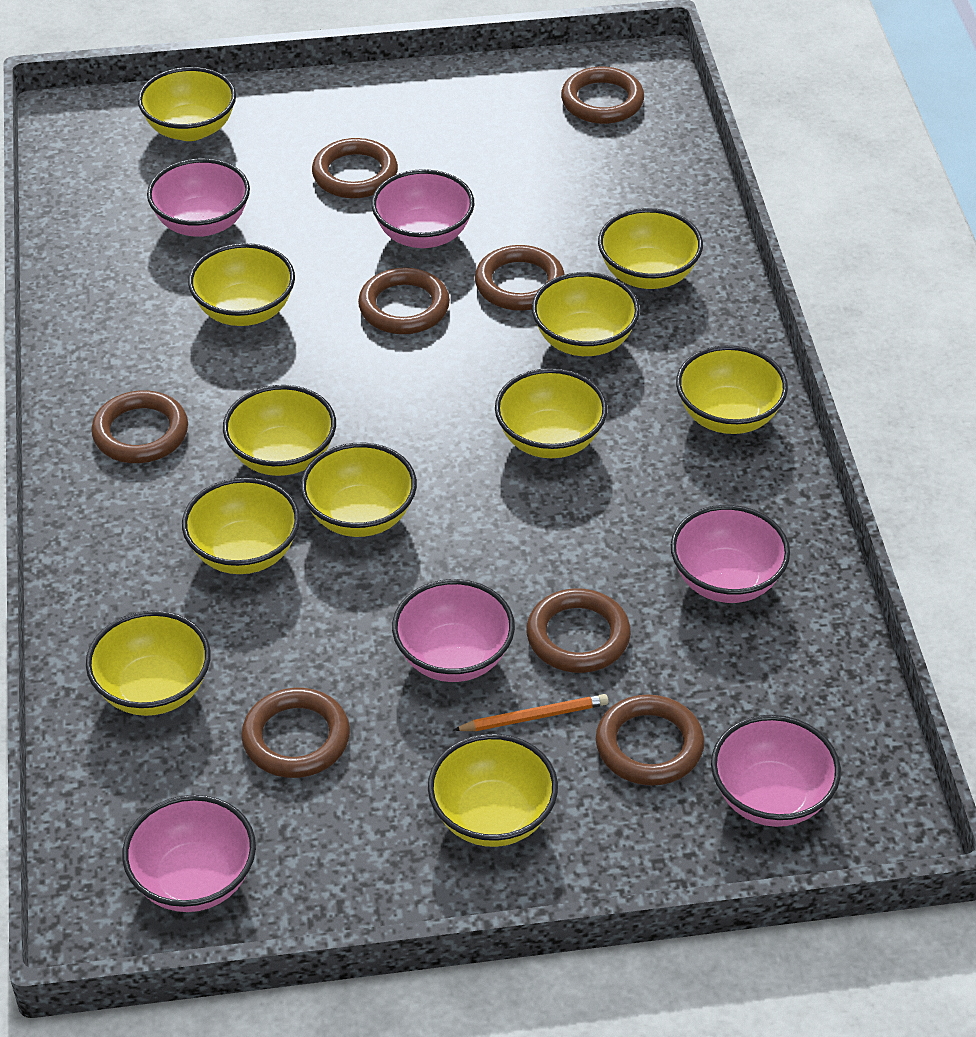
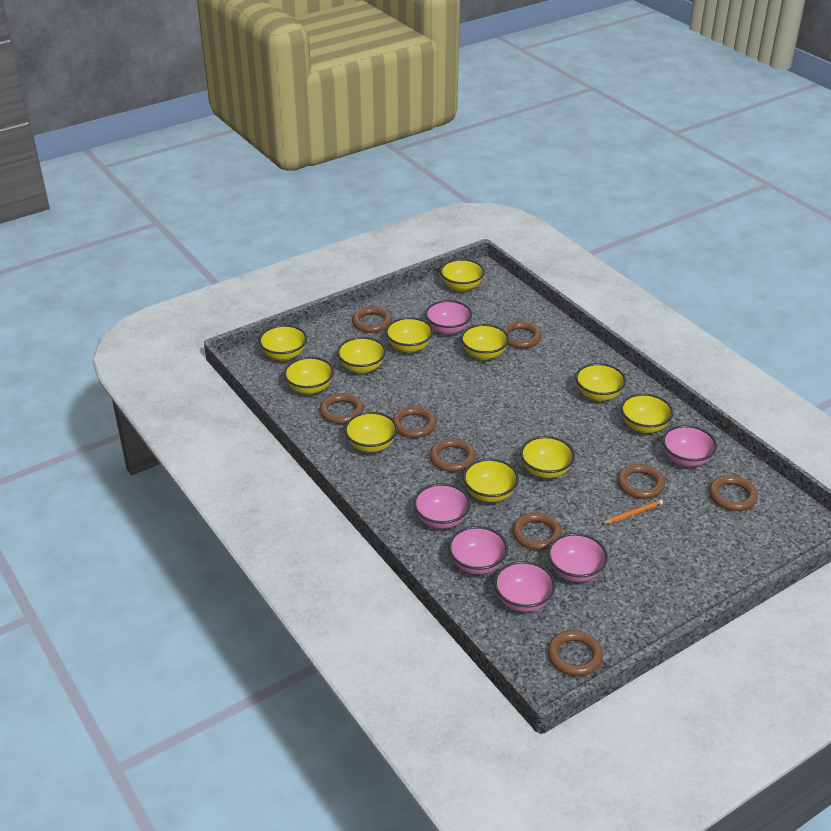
brown ring: [91,390,188,463] [241,688,350,778] [312,138,398,198] [358,267,450,334] [475,245,565,311] [527,588,631,673] [561,67,644,124] [596,694,704,786] = 8 -> [320,393,364,424] [352,307,392,333] [393,406,436,438] [430,438,476,472] [503,321,542,348] [513,512,562,550] [548,630,603,676] [617,464,665,499] [709,475,758,511] = 9

